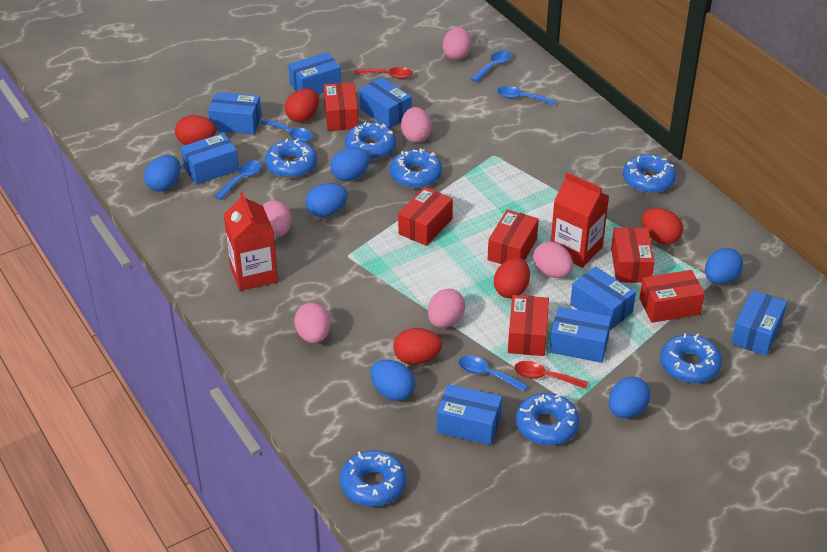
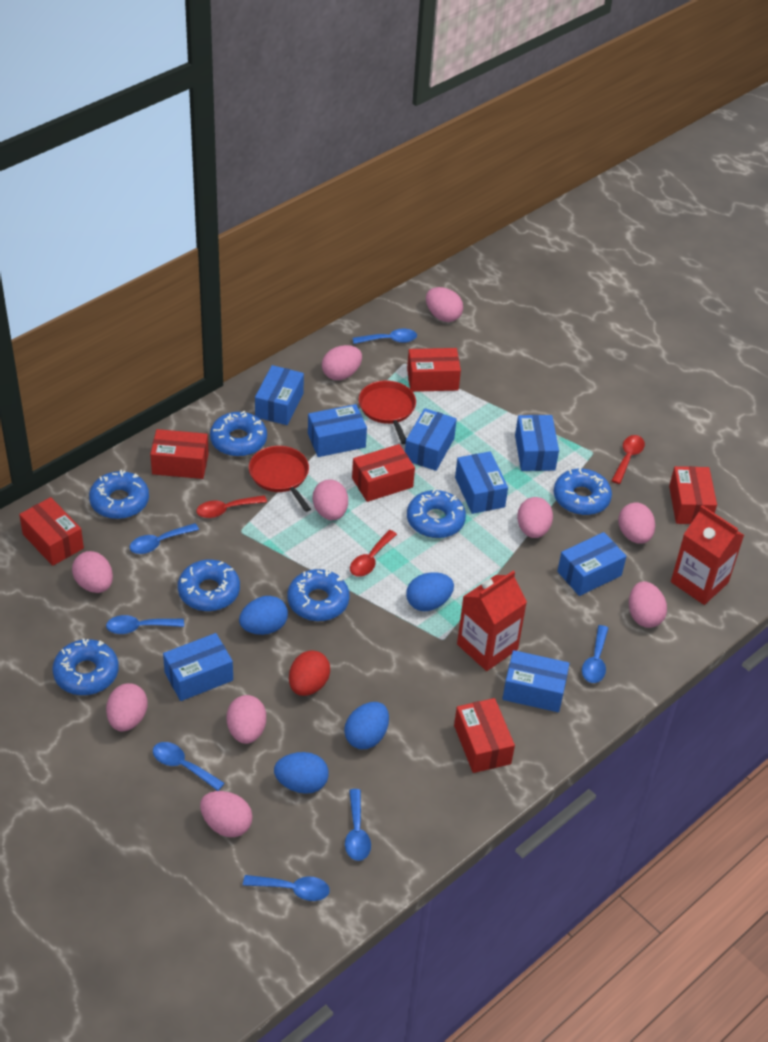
blue egg: [144,155,181,192] [306,183,348,217] [331,147,370,181] [370,360,415,401] [609,377,650,418] [705,248,743,285] = 6 -> [239,596,288,635] [274,752,329,794] [344,702,389,749] [406,572,454,611] = 4
blue spoon: [214,161,262,200] [260,119,313,142] [459,355,528,392] [471,50,511,82] [497,86,556,106] = 5 -> [106,615,184,634] [129,523,199,554] [153,742,224,791] [243,875,330,901] [345,789,371,861] [353,329,417,344] [582,625,608,683] = 7
pink egg: [262,200,292,237] [294,303,330,343] [401,107,432,143] [428,289,465,328] [443,27,471,60] [533,241,573,278] = 6 -> [72,551,113,593] [106,683,148,731] [200,791,253,837] [227,695,266,744] [313,479,348,520] [322,345,362,380] [426,287,463,322] [517,497,553,538] [618,503,655,544] [629,581,667,628] = 10
red egg: [175,115,216,145] [285,89,319,122] [394,328,442,365] [494,258,530,298] [642,208,683,244] = 5 -> [289,650,330,696] = 1
red pan: none = 0 -> [249,446,311,512] [359,380,416,444] = 2
red spoon: [354,67,413,79] [514,361,588,389] = 2 -> [196,495,267,518] [350,530,397,577] [611,435,645,484] = 3

